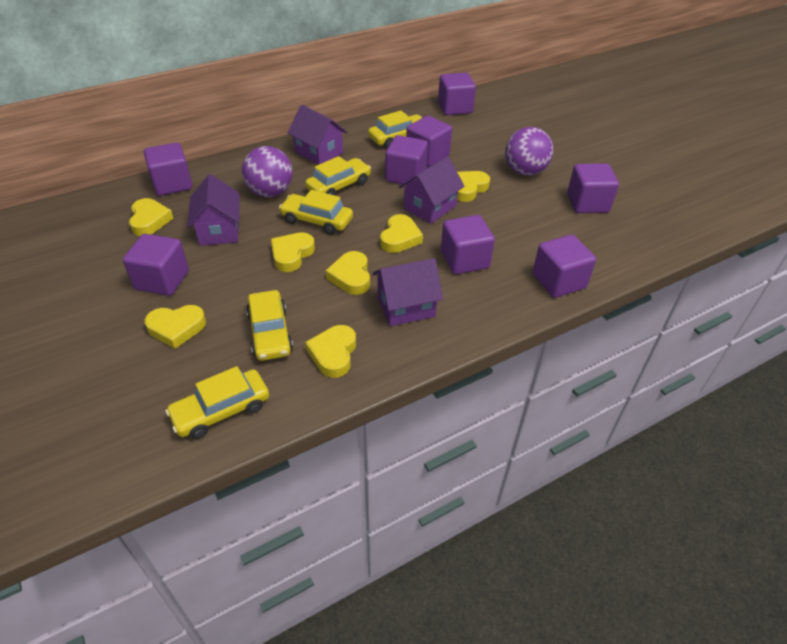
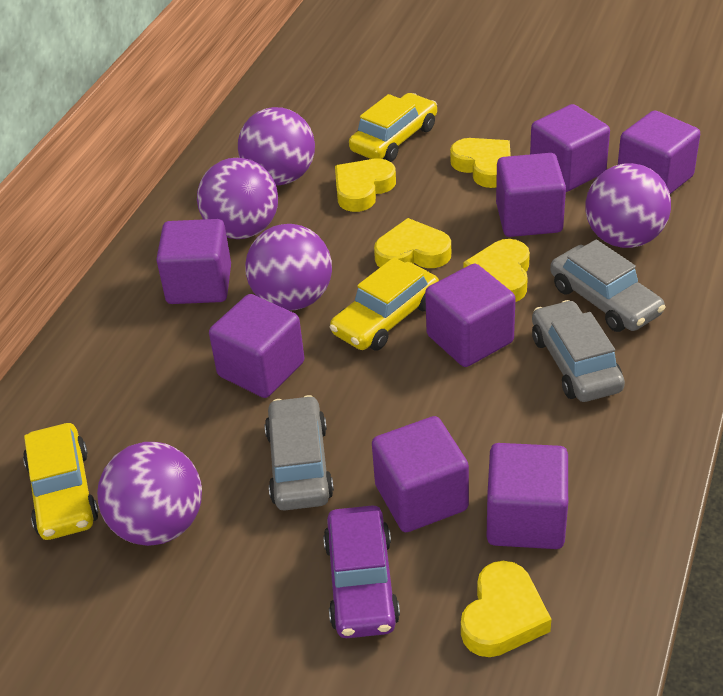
grey car: none = 0 -> [265,395,334,510] [532,300,625,402] [550,239,666,332] = 3
purple ball: [242,146,293,197] [505,127,553,176] = 2 -> [97,442,202,546] [197,158,278,239] [238,107,315,185] [245,224,332,310] [585,163,671,248] = 5
purple car: none = 0 -> [323,505,400,638] = 1
purple house: [187,174,240,246] [288,105,347,165] [373,258,443,326] [399,156,464,224] = 4 -> none = 0
yellow car: [165,366,269,439] [246,290,293,361] [279,190,353,234] [305,156,371,196] [368,110,422,148] = 5 -> [23,423,99,540] [330,257,439,351] [349,93,437,162] = 3
yellow heart: [129,198,174,236] [144,305,206,349] [271,232,315,272] [305,325,356,378] [326,251,370,295] [380,214,423,253] [457,171,490,202] = 7 -> [335,159,396,212] [374,218,451,268] [450,138,511,188] [461,561,551,657] [464,239,530,302] = 5

